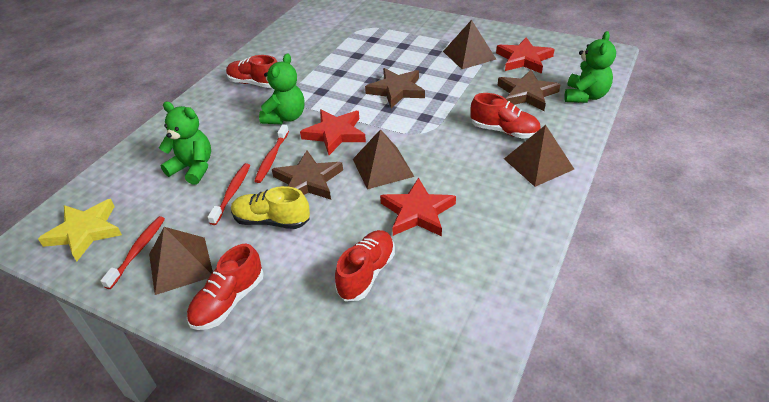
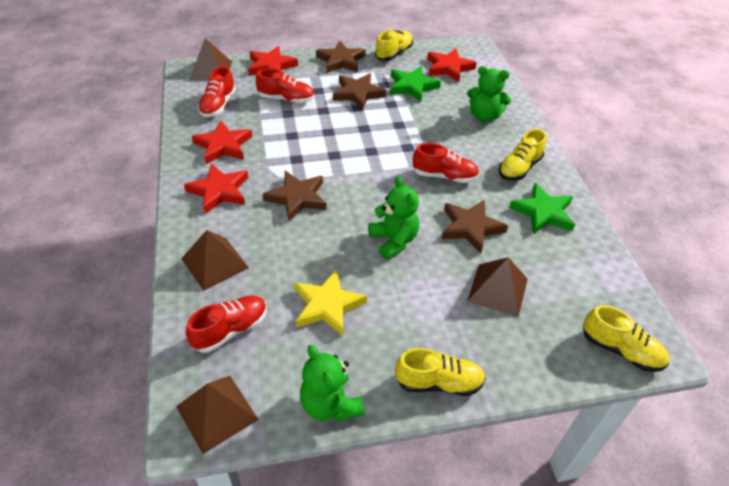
brown star: [272,150,343,200] [365,68,425,108] [497,70,561,111] = 3 -> [263,171,327,221] [316,41,366,73] [333,73,386,110] [441,200,508,254] = 4
green star: none = 0 -> [390,66,441,102] [509,183,575,234] = 2
red star: [300,109,366,155] [380,177,456,236] [496,37,555,74] = 3 -> [184,163,248,214] [192,121,253,164] [248,46,298,76] [427,48,477,82] = 4
red toothbrush: [101,216,165,289] [208,163,251,225] [254,124,289,183] = 3 -> none = 0
yellow shoe: [231,186,310,229] = 1 -> [375,30,413,61] [395,348,486,396] [499,129,546,181] [583,305,669,372] = 4

